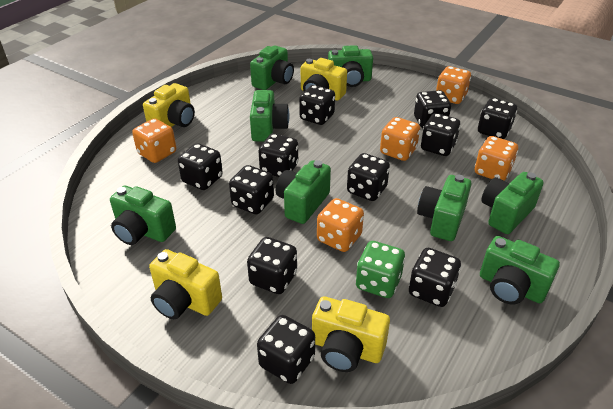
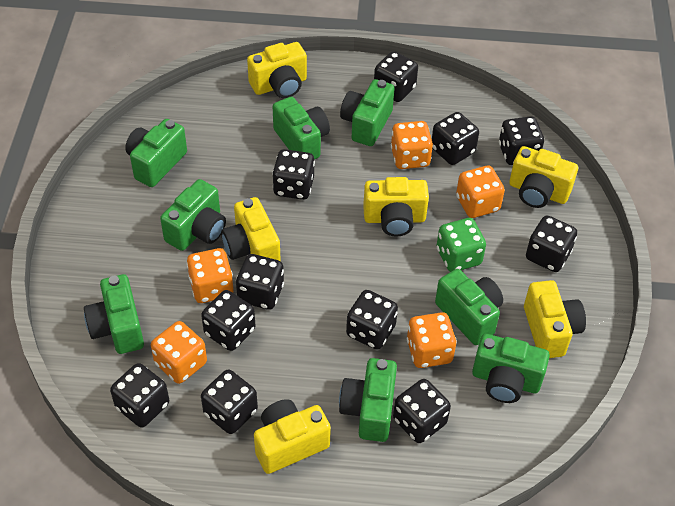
yellow camera: [143,83,195,127] [149,249,222,319] [301,58,347,101] [312,296,390,372] = 4 -> [221,197,281,261] [247,42,307,98] [254,399,331,474] [363,177,429,236] [509,146,578,208] [524,280,586,358] = 6

